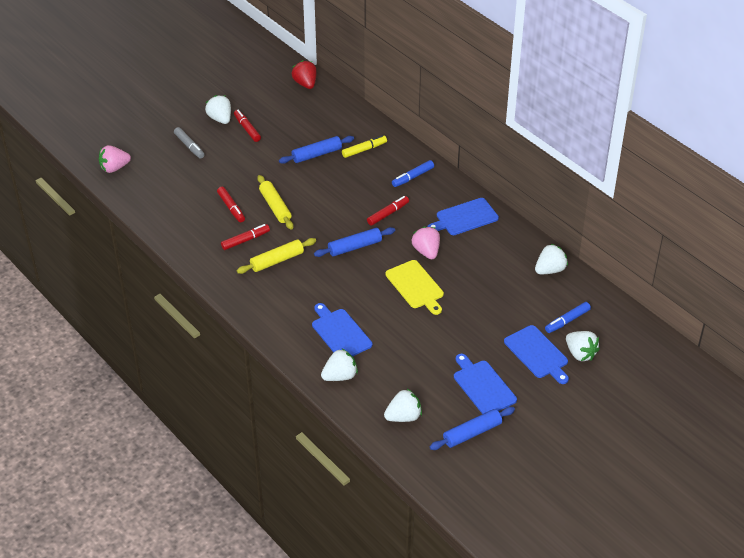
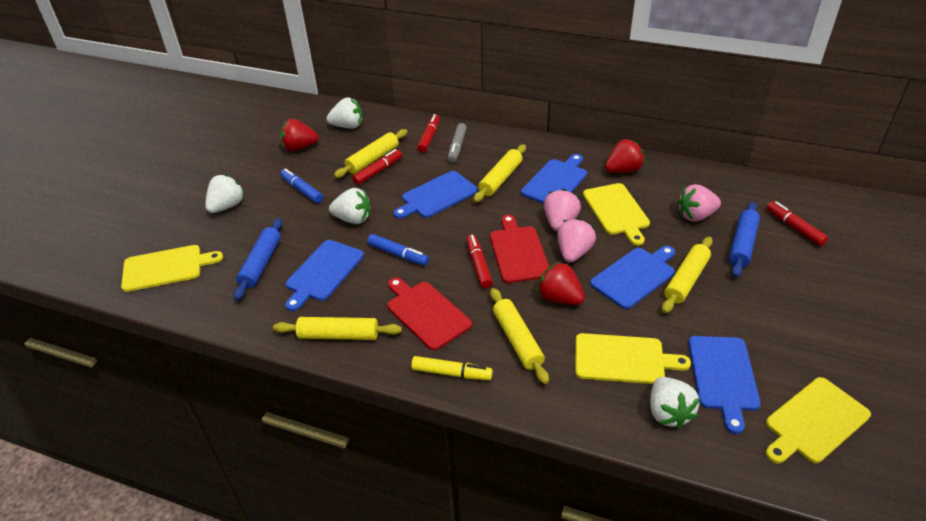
blue cutting board: [312,303,372,356] [428,198,499,235] [454,354,517,414] [504,325,569,384] = 4 -> [285,240,364,311] [393,171,478,219] [521,154,587,204] [590,246,675,309] [688,336,761,434] = 5
blue rolling pin: [279,136,354,164] [314,227,395,257] [430,407,515,450] = 3 -> [234,218,282,300] [729,202,760,277] = 2
pink strawberry: [99,145,131,173] [412,226,440,259] = 2 -> [544,189,581,231] [557,218,596,262] [677,184,721,222] = 3
red cutting board: none = 0 -> [387,277,472,351] [490,215,549,283] = 2
red strawberry: [292,60,317,89] = 1 -> [280,119,319,151] [537,262,585,305] [605,139,644,173] = 3
white strawberry: [205,95,231,124] [321,349,358,381] [384,389,422,422] [535,243,568,274] [566,331,600,361] = 5 -> [205,174,245,213] [326,97,363,129] [329,188,371,224] [650,377,700,429] = 4
yellow cutting board: [385,260,444,315] = 1 -> [121,245,223,292] [575,333,691,384] [583,183,650,246] [766,377,871,463] = 4
yellow rolling pin: [237,238,316,274] [257,175,293,230] = 2 -> [273,317,402,340] [334,129,408,178] [473,144,526,202] [490,288,549,384] [662,237,713,313] = 5

